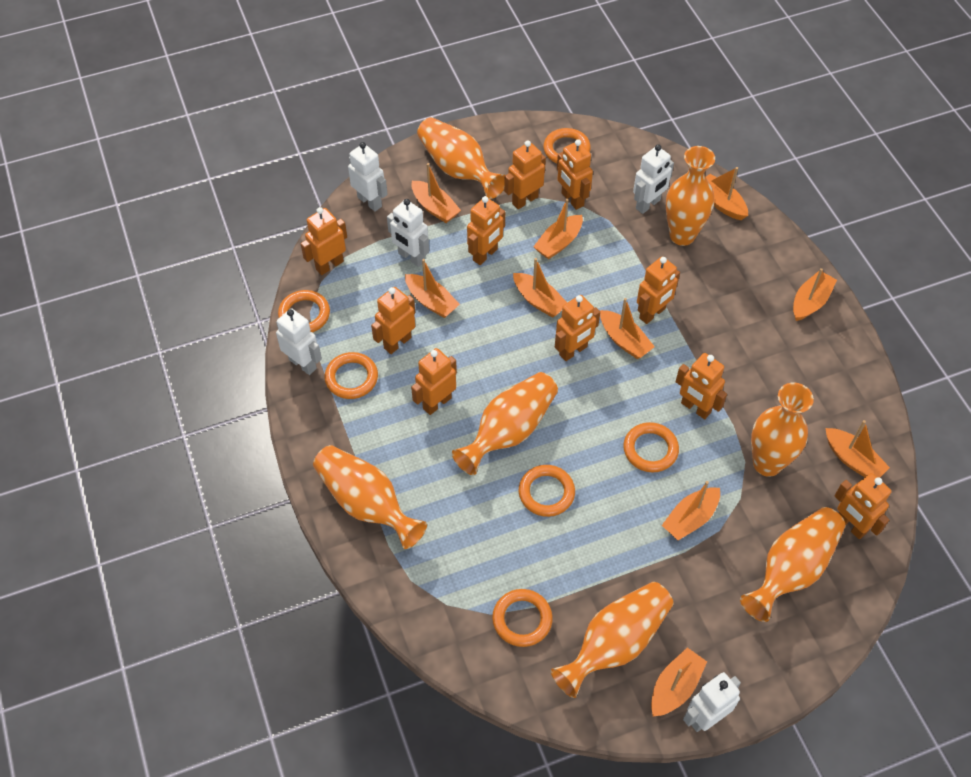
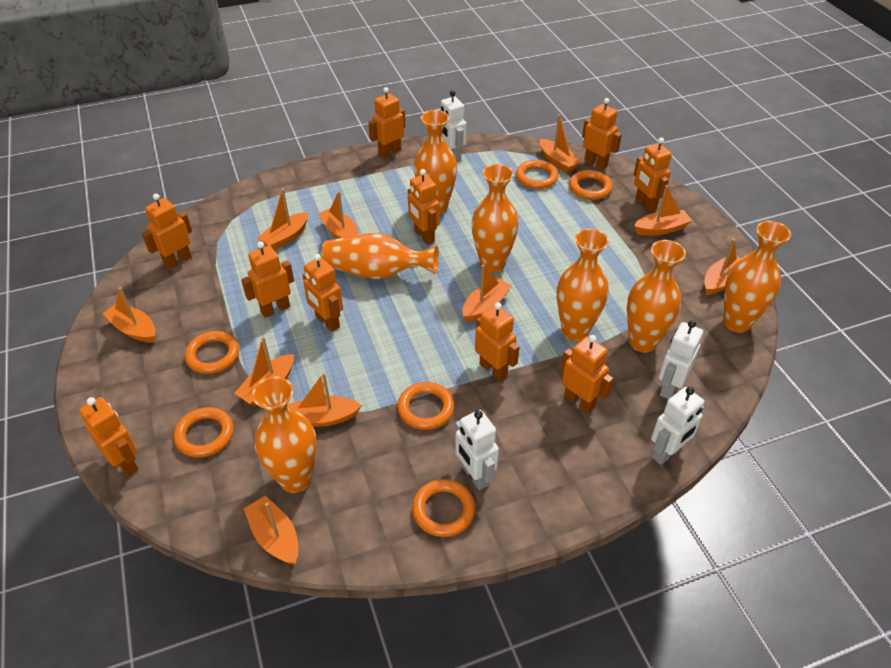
white robot: [276,308,322,375] [348,142,388,211] [387,199,429,267] [633,144,674,214] [683,672,741,732] = 5 -> [441,90,467,162] [455,410,499,490] [651,387,704,465] [658,320,703,399] = 4

